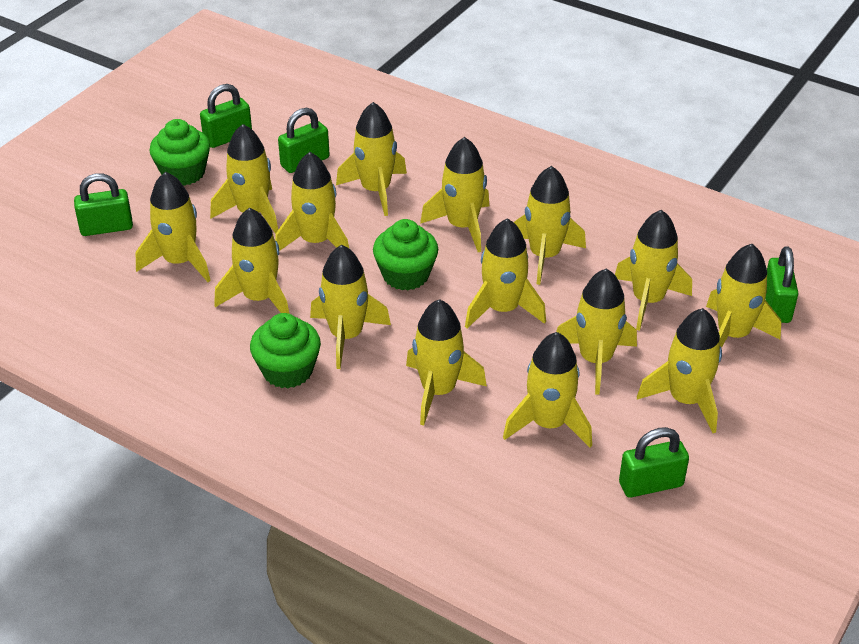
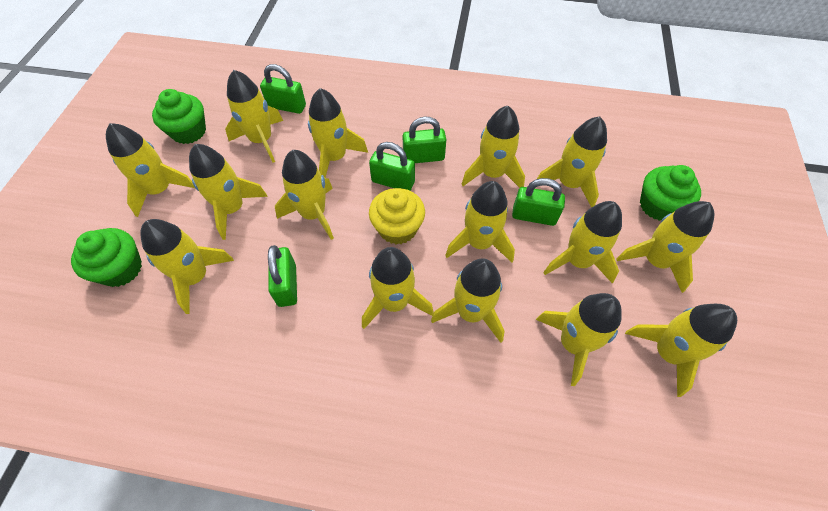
yellow cupcake: none = 0 -> [369,188,425,244] = 1

